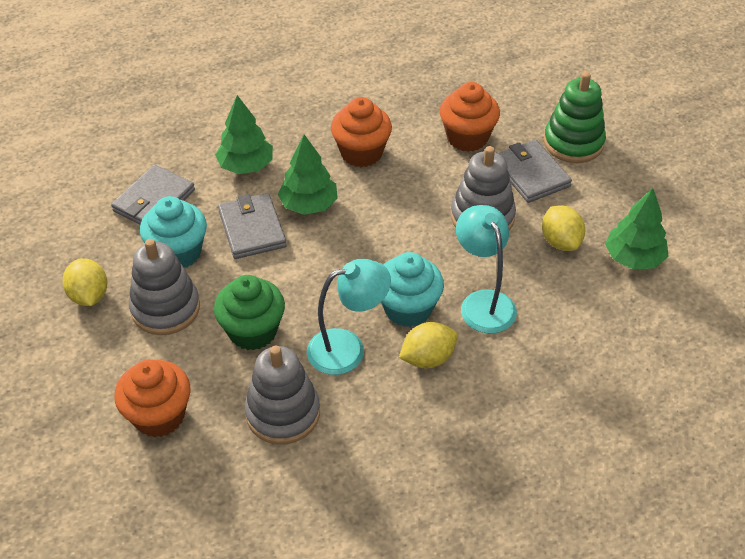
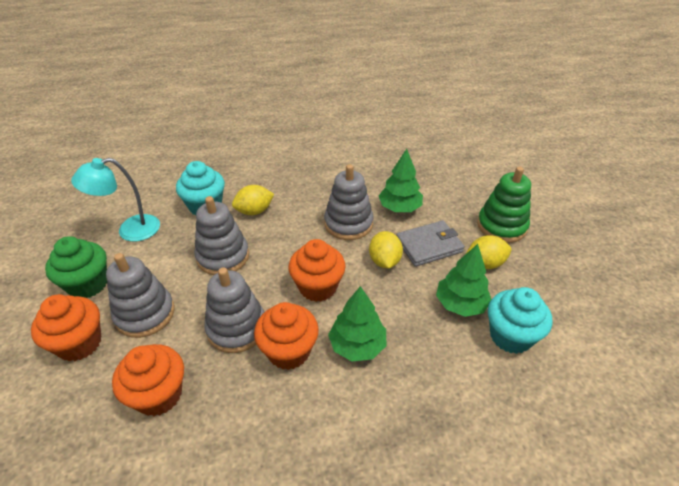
grey stacking toy: [129,239,200,335] [245,346,320,444] [451,146,516,230] = 3 -> [106,253,174,338] [194,196,249,275] [204,267,264,353] [324,164,374,240] = 4
grey wallet: [111,164,195,225] [218,193,287,259] [498,140,572,203] = 3 -> [396,220,465,267] = 1
orange cupcake: [114,360,190,438] [331,97,392,167] [440,82,500,152] = 3 -> [31,294,102,361] [112,344,184,416] [254,302,319,370] [289,239,346,302] = 4
turquoise lamp: [307,259,391,375] [456,205,517,333] = 2 -> [71,158,160,242] = 1

